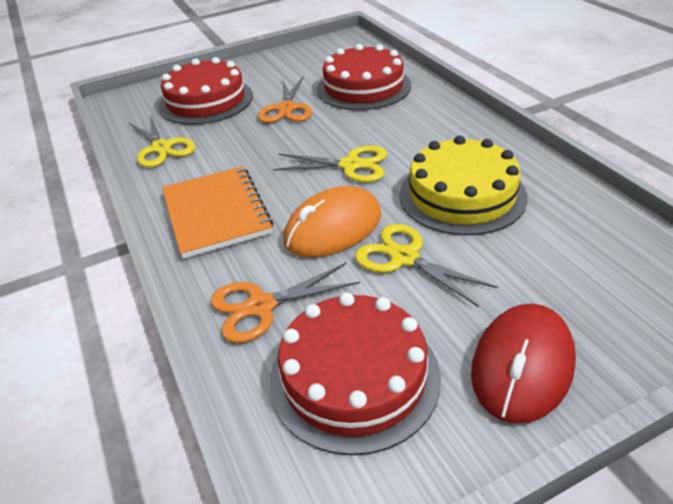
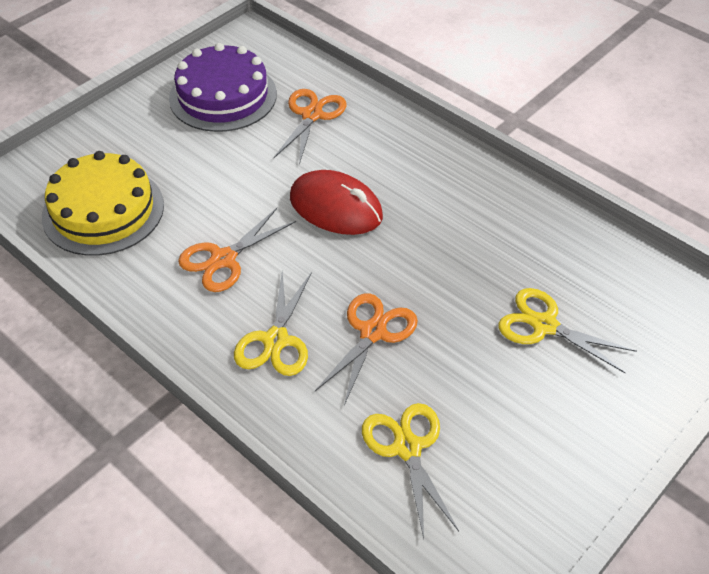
orange mouse: [283,186,381,257] = 1 -> none = 0
orange notebook: [162,166,273,259] = 1 -> none = 0
orange scissors: [210,263,360,343] [258,76,312,123] = 2 -> [178,208,296,292] [274,89,347,165] [315,293,418,405] = 3
purple cake: none = 0 -> [169,43,277,132] = 1
red cake: [159,57,253,125] [269,293,441,455] [317,44,411,110] = 3 -> none = 0

